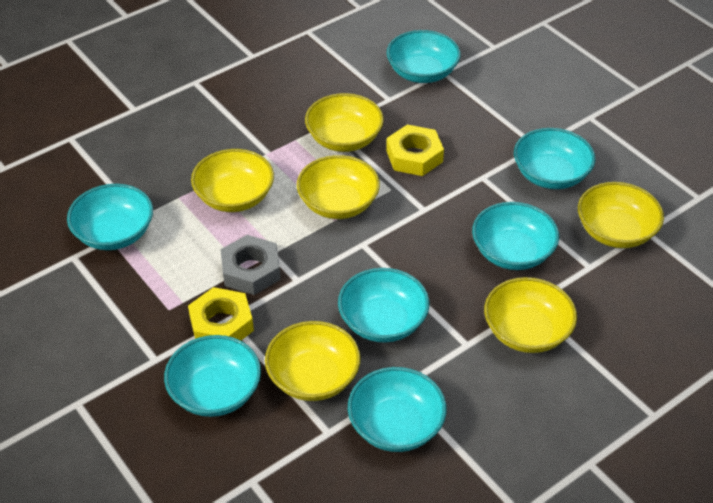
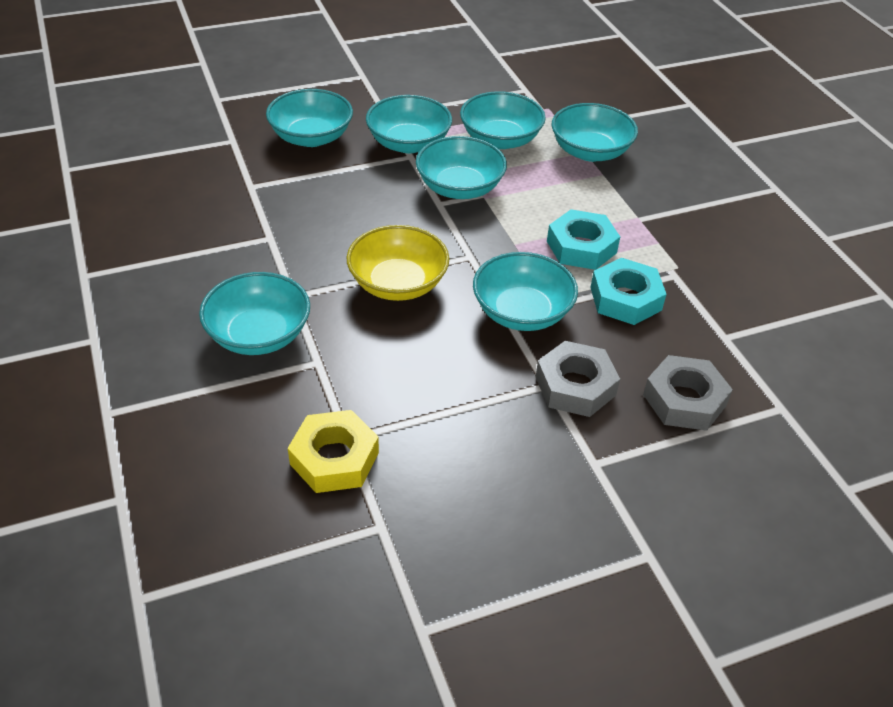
grey nut: [221,235,281,295] = 1 -> [536,341,620,417] [643,355,733,431] = 2
turquoise nut: none = 0 -> [547,209,620,270] [590,258,666,325] = 2
yellow bowl: [191,149,274,212] [265,321,361,401] [297,155,380,219] [305,93,384,152] [484,277,577,353] [578,182,664,248] = 6 -> [346,225,449,301] = 1
yellow nut: [188,287,254,340] [386,125,444,176] = 2 -> [288,410,379,493] = 1

